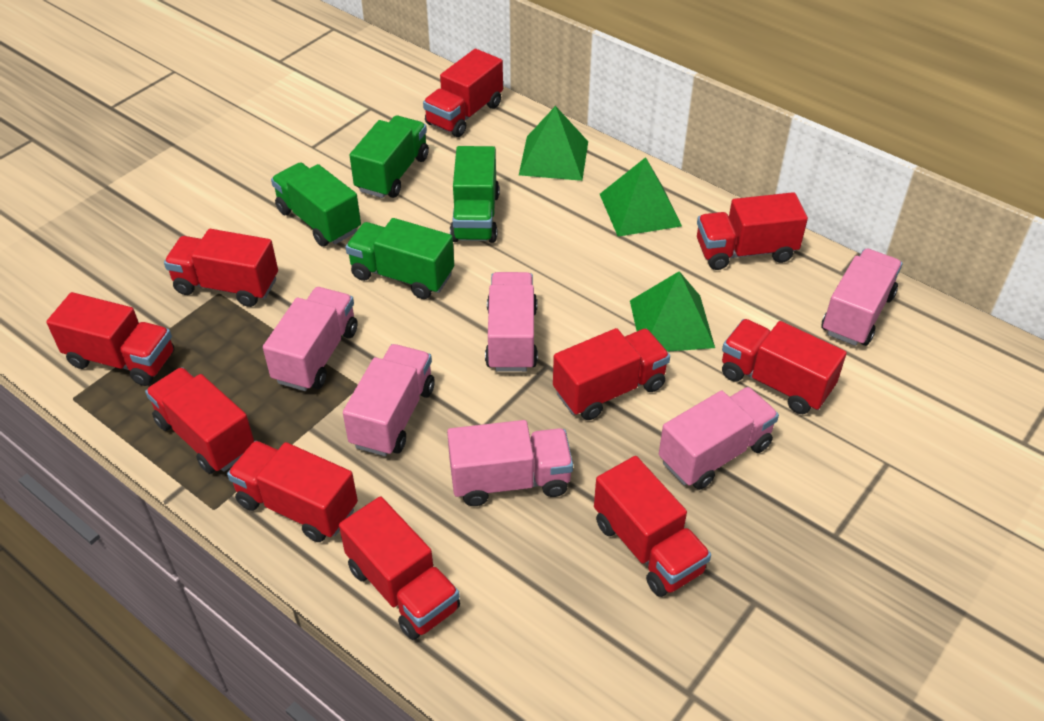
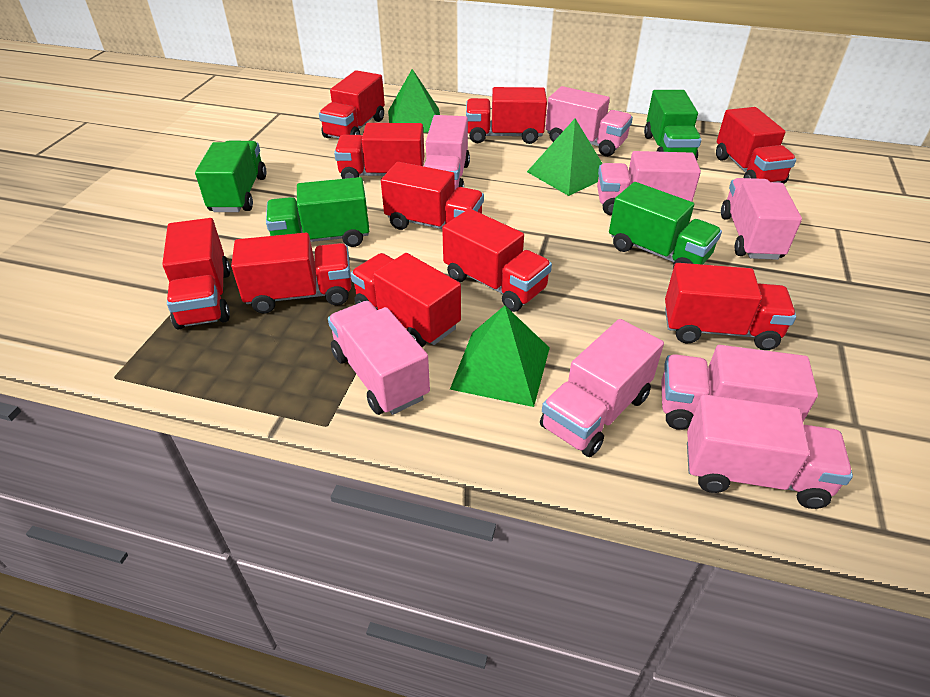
pink truck: [263,287,357,391] [343,344,435,456] [447,420,573,506] [485,272,538,372] [659,387,779,490] [821,249,902,346] = 6 -> [328,301,430,415] [424,115,470,189] [540,319,664,457] [545,86,633,156] [597,151,701,216] [661,345,818,430] [687,394,853,509] [721,178,802,260] = 8

